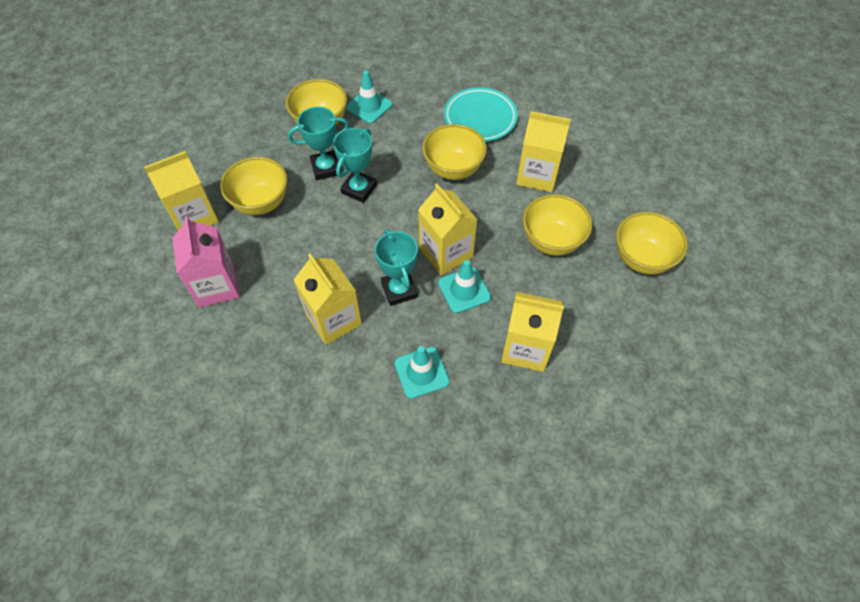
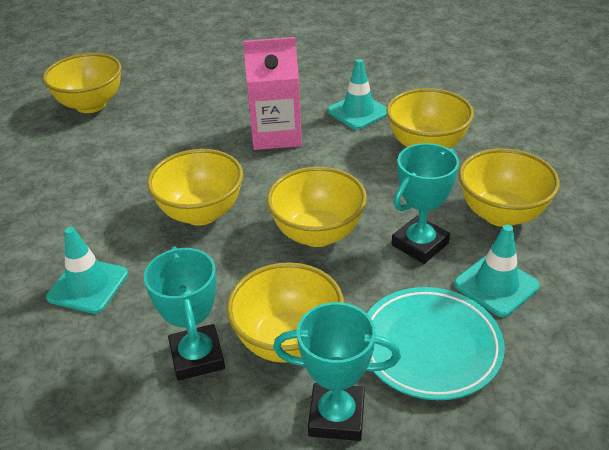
yellow bowl: [220,157,287,215] [286,79,347,125] [422,124,487,180] [523,194,592,256] [616,212,688,275] = 5 -> [43,53,121,113] [147,149,243,226] [227,262,344,363] [267,167,367,247] [386,88,474,149] [459,148,560,227] = 6
yellow carton: [144,151,219,231] [294,254,362,345] [418,184,477,275] [501,292,564,372] [516,111,571,192] = 5 -> none = 0

